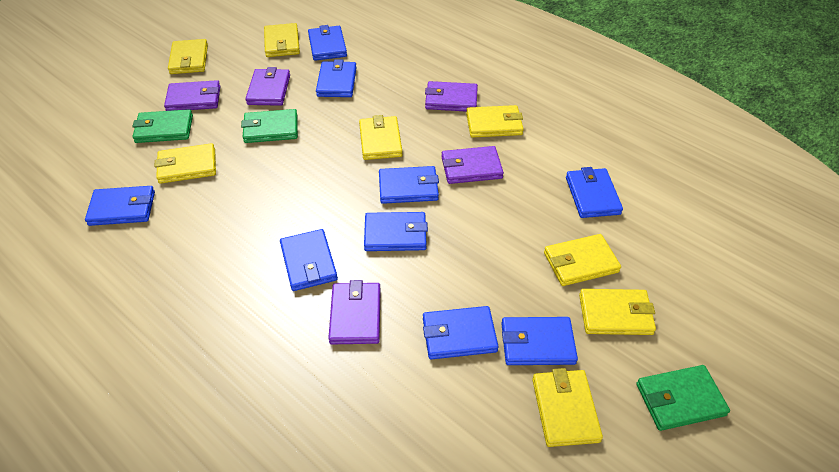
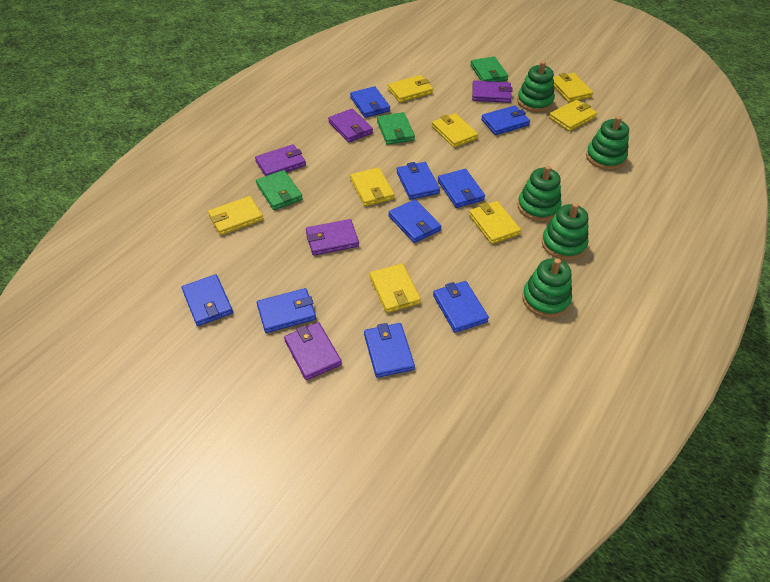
green stacking toy: none = 0 -> [517,61,555,112] [517,165,561,221] [522,258,572,318] [542,203,588,260] [586,116,629,170] = 5

